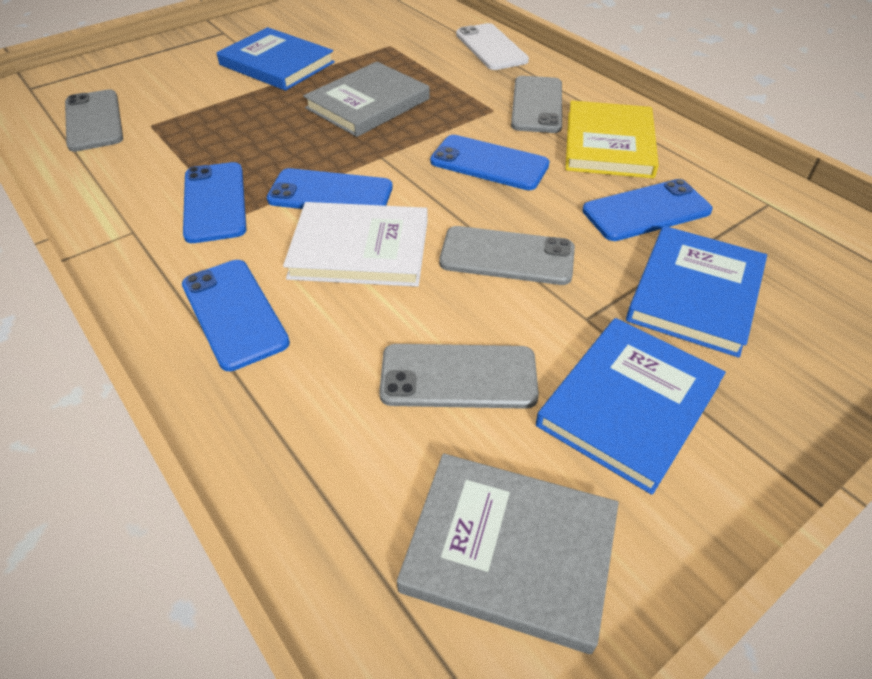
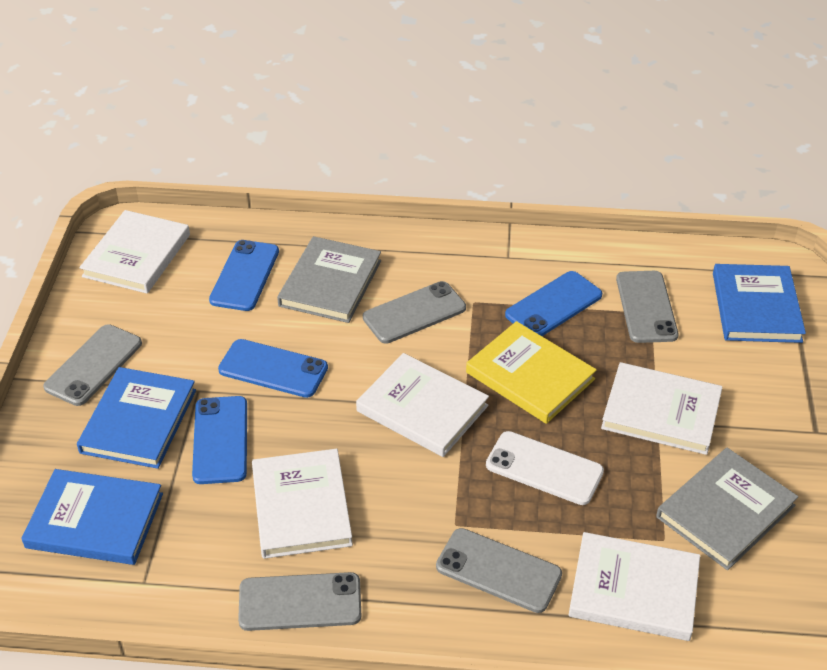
blue phone: [182,260,290,371] [183,162,247,243] [267,168,393,209] [430,135,550,190] [582,179,713,241] = 5 -> [192,396,247,484] [209,240,279,311] [218,339,328,398] [505,271,602,336] = 4
grey phone: [65,89,123,152] [379,344,539,409] [439,226,575,285] [511,76,562,133] = 4 -> [43,324,142,406] [238,572,361,631] [363,281,466,344] [436,528,562,613] [616,271,679,343] = 5
white book: [283,202,428,287] = 1 -> [79,210,190,294] [252,449,353,559] [356,353,489,457] [569,532,700,641] [601,362,723,455] = 5

